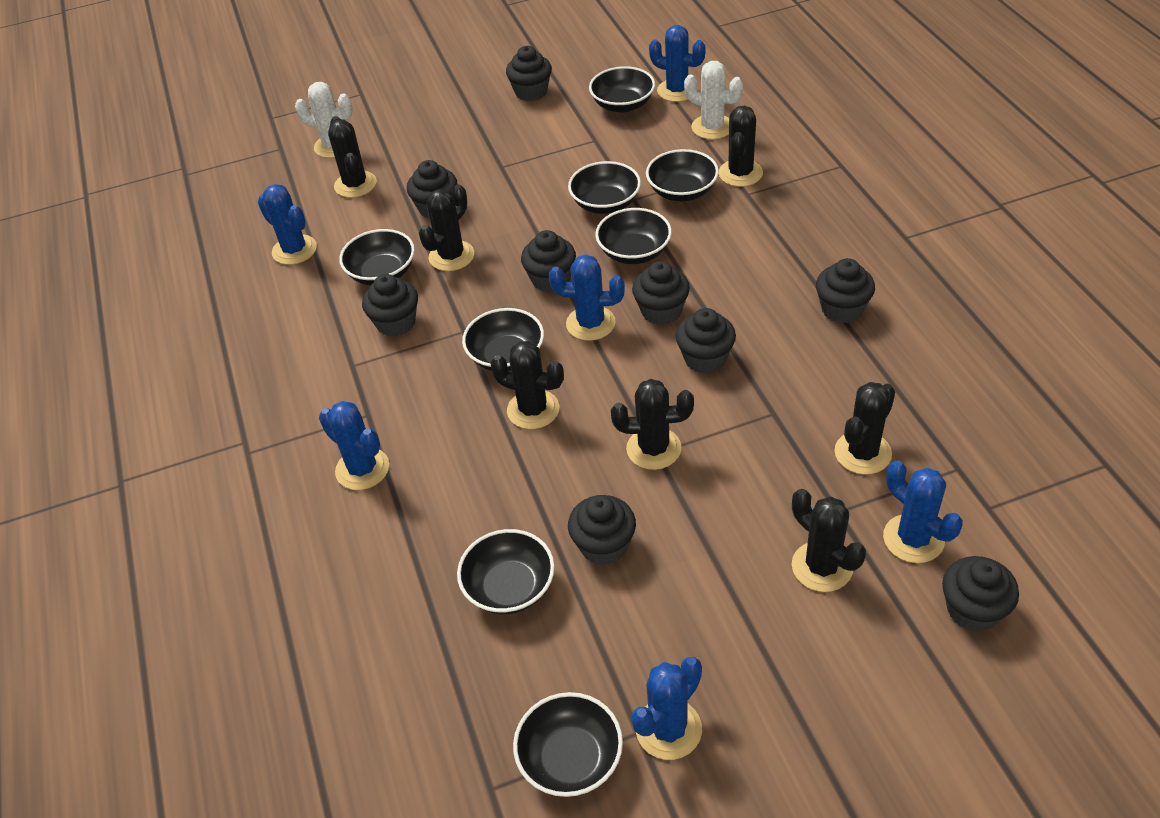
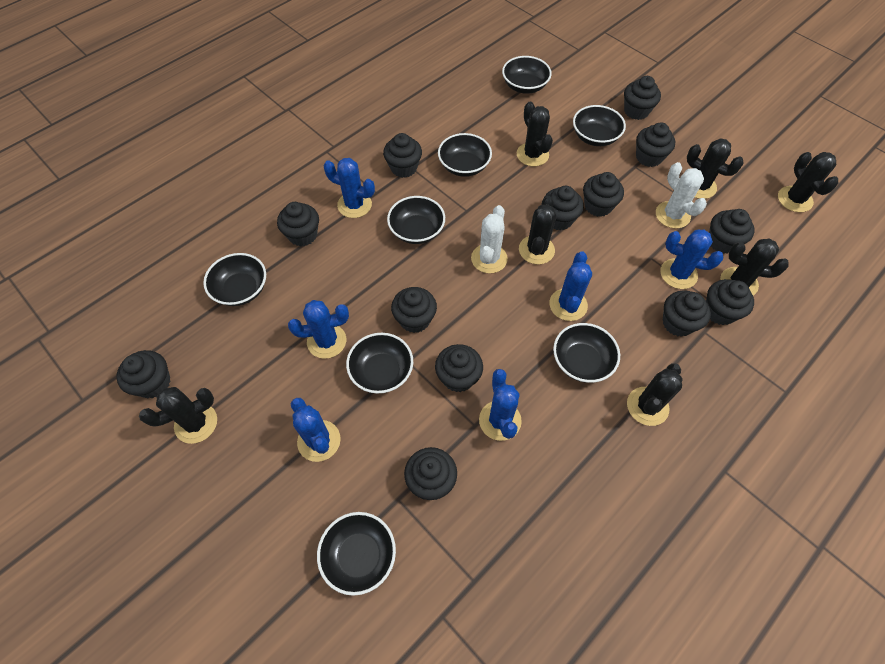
black cupcake: [362,274,418,337] [407,160,457,219] [506,46,552,101] [521,230,576,292] [568,495,636,565] [632,261,690,325] [676,308,736,374] [816,258,875,323] [942,556,1019,632] = 9 -> [116,350,171,398] [277,202,319,247] [383,133,422,178] [391,287,437,333] [404,447,457,500] [435,344,483,392] [543,186,584,231] [583,172,624,217] [624,76,661,120] [636,122,675,167] [662,290,711,337] [706,279,754,325] [709,209,755,254] = 13

